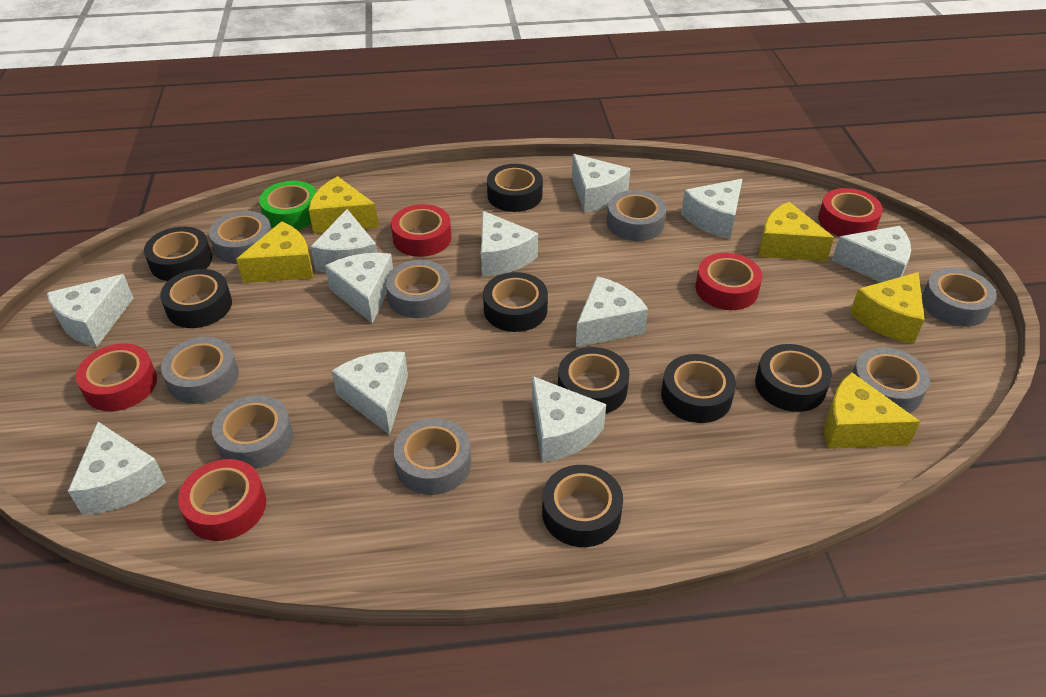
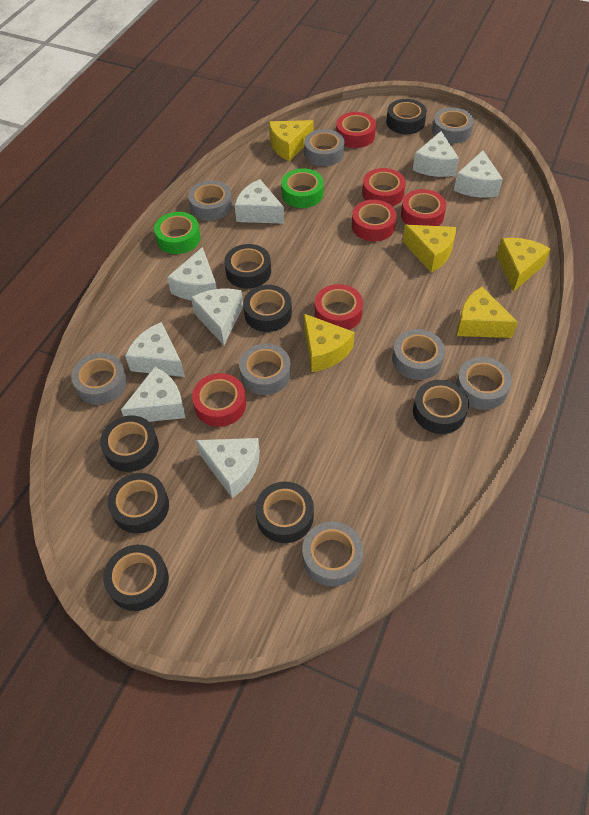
green tape: [259,181,317,230] = 1 -> [154,212,200,254] [281,168,324,208] = 2
red tape: [76,343,157,411] [178,459,266,541] [391,204,452,257] [695,253,763,310] [818,188,883,236] = 5 -> [192,373,246,427] [315,284,363,330] [336,112,376,148] [352,200,397,241] [362,168,406,206] [401,189,446,226] = 6
white cheese: [47,274,134,347] [68,422,166,515] [310,209,377,273] [325,253,393,324] [332,352,408,435] [481,211,538,276] [532,376,606,462] [572,154,631,212] [576,276,648,347] [681,179,742,239] [832,226,911,283] = 11 -> [121,367,185,422] [125,322,185,377] [167,247,217,300] [191,289,243,345] [196,438,260,498] [235,179,284,224] [413,131,459,177] [454,150,503,197] = 8

